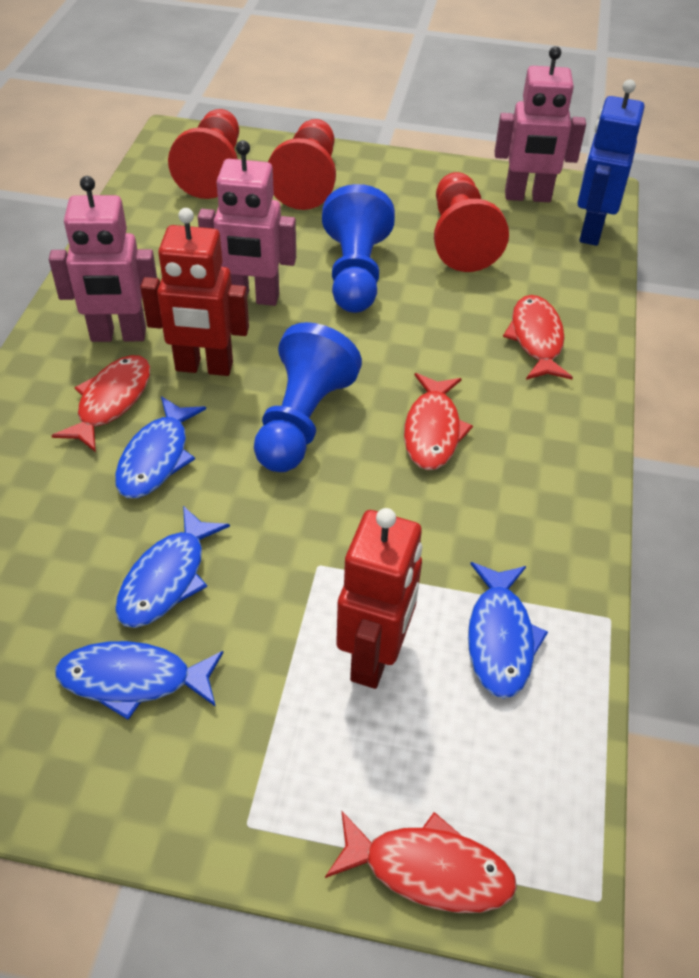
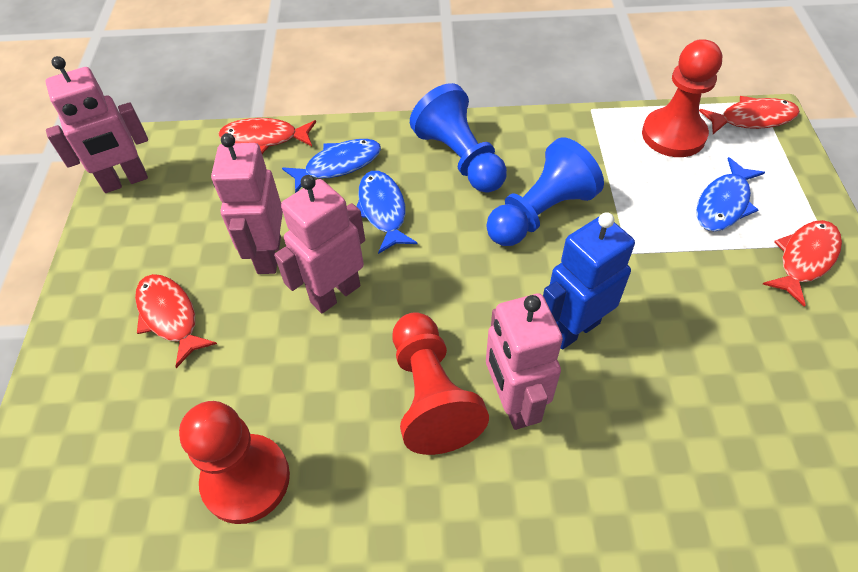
blue fish: [55,641,224,720] [115,396,206,498] [115,506,230,628] [468,562,548,699] = 4 -> [282,139,381,193] [356,171,418,254] [696,157,765,231] = 3
pink robot: [49,176,157,342] [198,140,296,306] [495,46,586,202] = 3 -> [45,56,148,193] [211,133,283,274] [274,175,365,314] [486,293,563,430] = 4
red robot: [140,208,249,376] [336,508,422,689] = 2 -> none = 0

